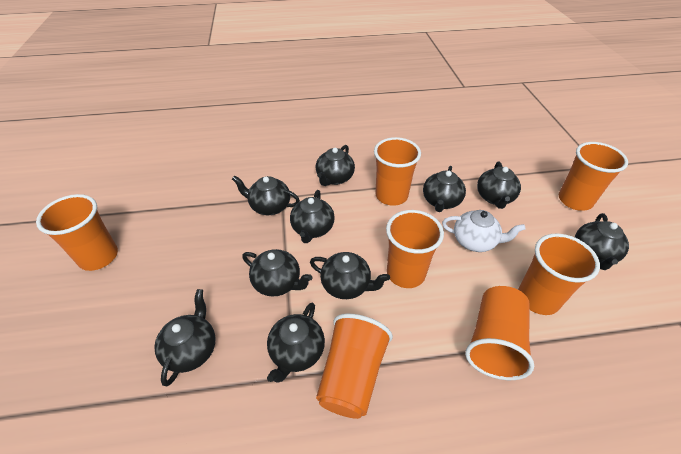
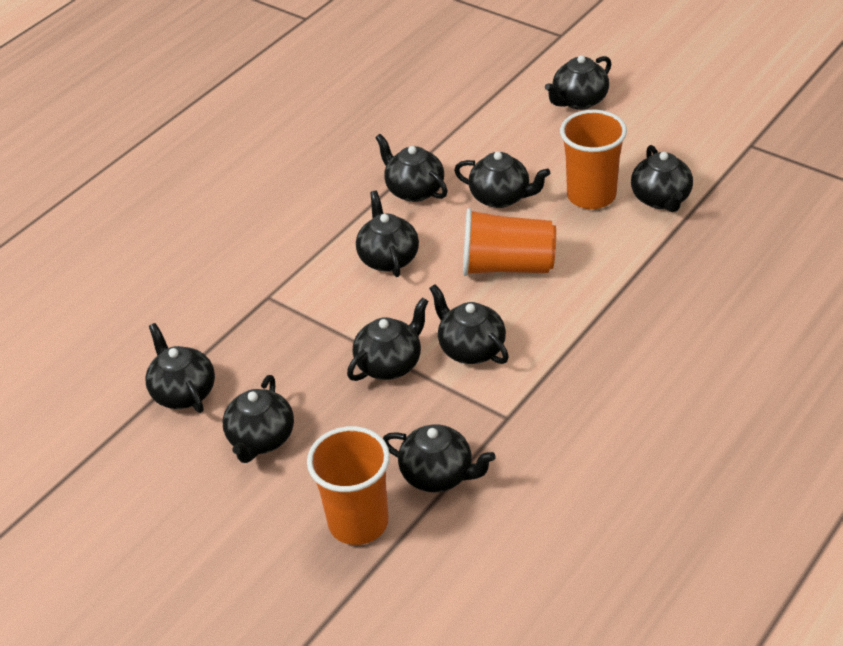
orange cup: [36,194,118,271] [316,313,393,419] [374,137,421,206] [386,210,444,288] [465,286,534,380] [518,234,600,315] [559,142,628,211] = 7 -> [307,426,390,545] [463,208,556,276] [560,110,627,209] = 3
white teapot: [442,210,526,252] = 1 -> none = 0

